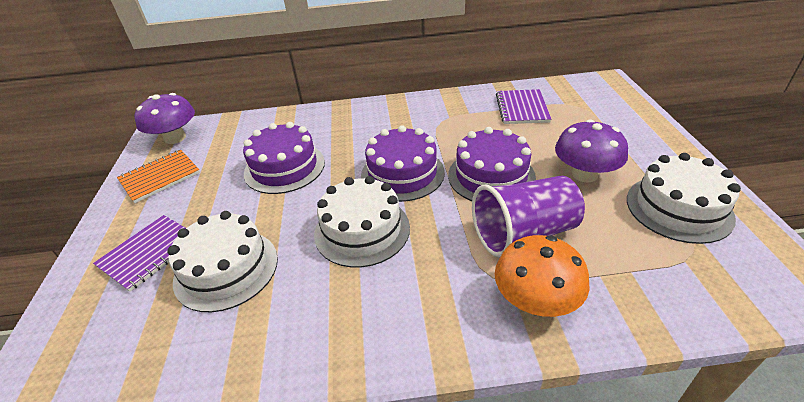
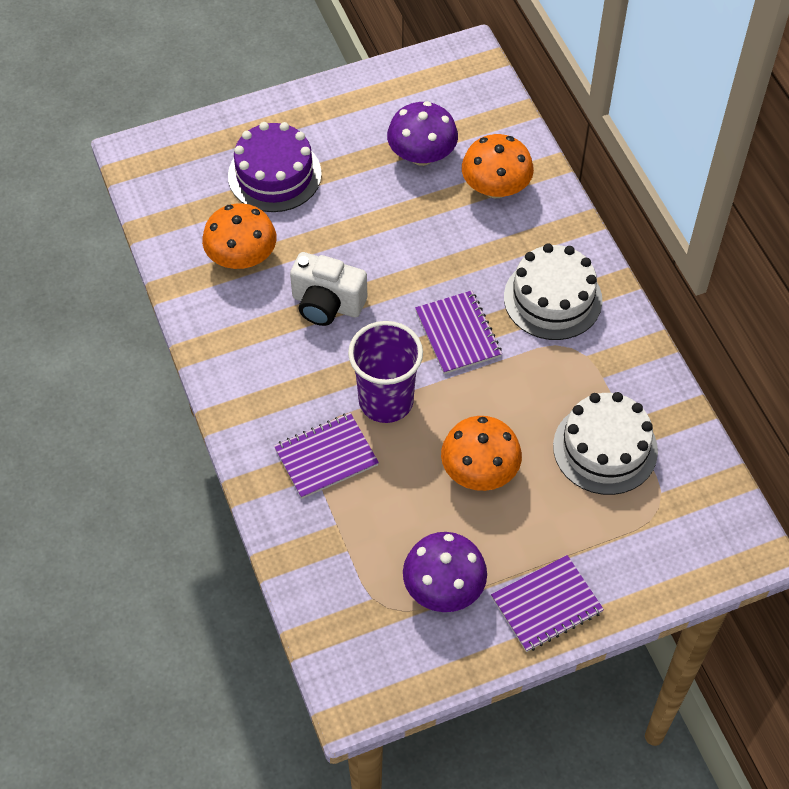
orange mushroom: [495,235,589,317] = 1 -> [202,203,276,269] [441,416,522,491] [462,134,534,198] = 3
orange notebook: [117,150,200,203] = 1 -> none = 0
purple cake: [243,122,325,194] [361,125,445,202] [448,127,536,201] = 3 -> [228,122,322,212] = 1
purple notebook: [93,215,186,292] [496,89,551,124] = 2 -> [274,413,379,499] [415,290,502,374] [491,555,604,652] = 3
white cake: [168,211,278,312] [314,176,410,267] [627,153,741,244] = 3 -> [504,244,602,340] [553,392,658,495] = 2
white camera: none = 0 -> [290,252,367,326] = 1

